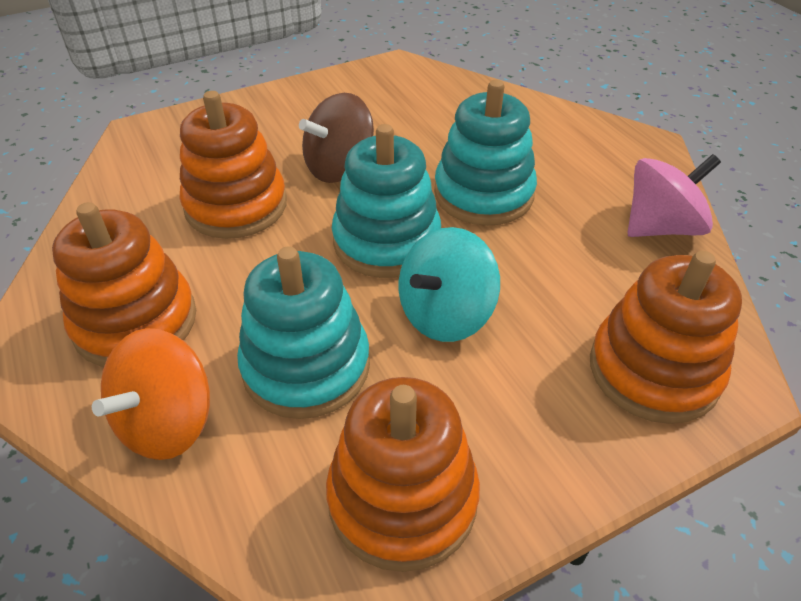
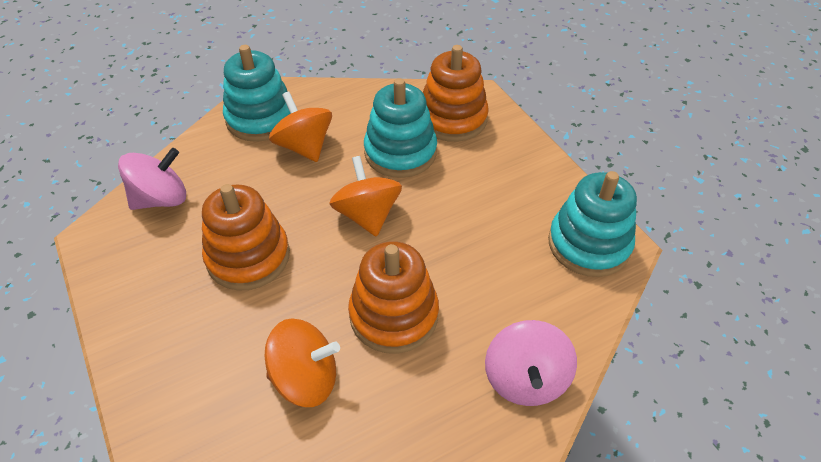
brown spinning top: [299,93,374,183] = 1 -> none = 0
orange spinning top: [92,328,210,460] = 1 -> [265,319,340,407] [269,92,332,162] [329,156,402,237] = 3
orange stacking toy: [52,202,196,367] [180,91,287,239] [326,377,480,572] [590,251,742,424] = 4 -> [202,184,290,290] [348,241,439,354] [423,45,489,142] = 3
pink spinning top: [627,154,721,237] = 1 -> [118,148,186,210] [485,320,577,406] = 2
turquoise spinning top: [399,227,500,342] = 1 -> none = 0

